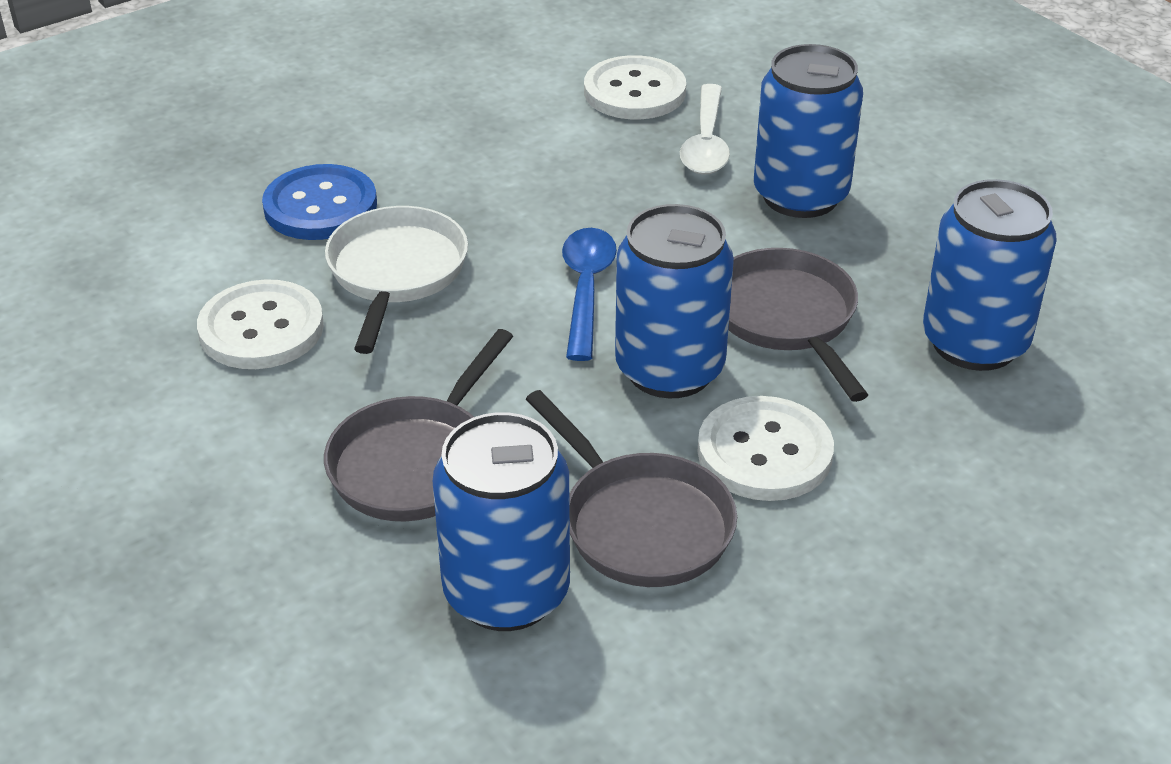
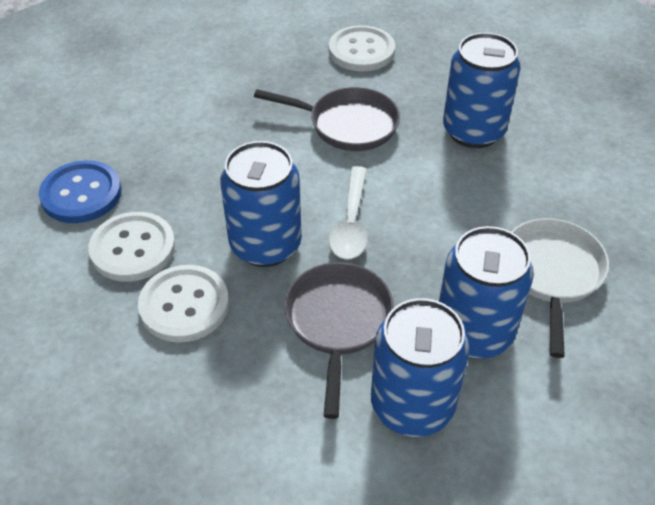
blue spoon: [562,228,617,361] = 1 -> none = 0
grey pan: [324,329,513,522] [525,390,737,587] [728,248,868,402] = 3 -> [254,87,400,151] [284,262,394,419] = 2

